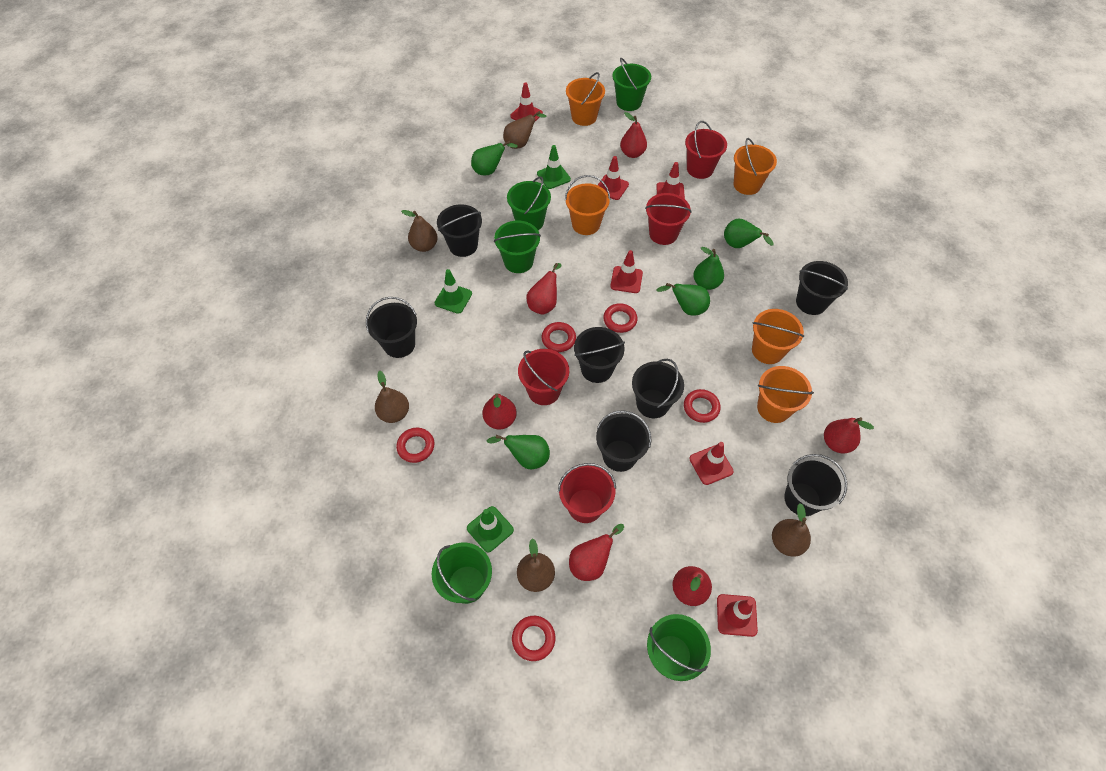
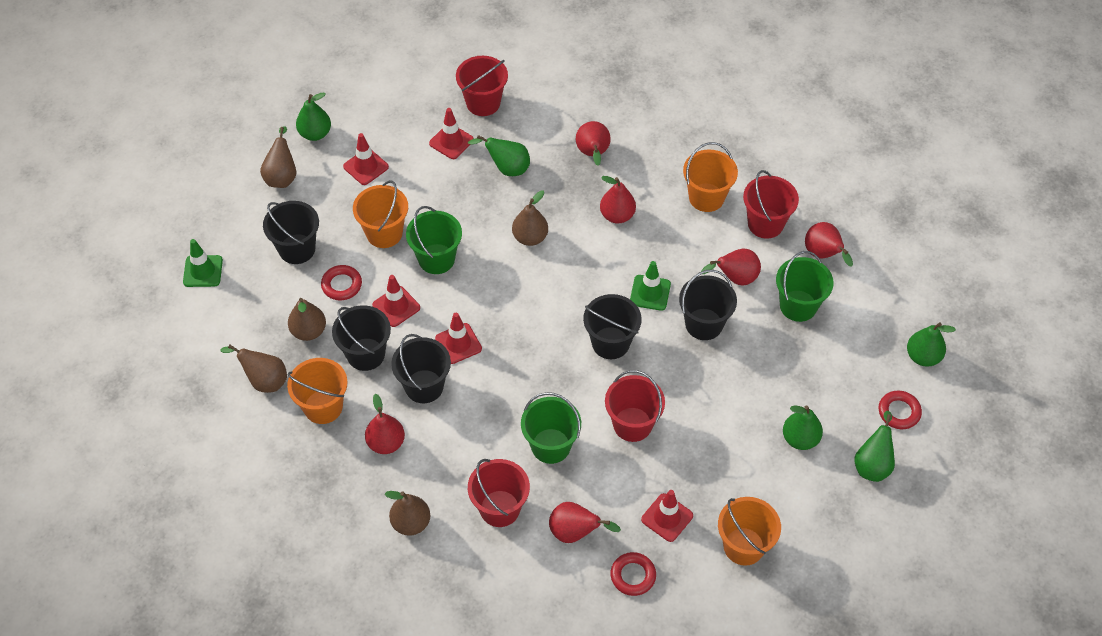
black bucket: [366,297,417,358] [437,204,482,257] [574,327,625,383] [596,411,652,472] [632,359,684,418] [784,454,847,516] [796,261,848,315] = 7 -> [263,201,319,264] [332,305,391,371] [391,334,451,403] [583,294,642,359] [679,270,737,340] = 5
green bucket: [432,543,492,604] [494,220,541,273] [507,176,551,230] [612,58,651,111] [647,614,711,681] = 5 -> [406,206,462,274] [521,392,581,464] [776,251,834,322] = 3
green traffic cone: [434,269,472,314] [467,506,514,552] [537,145,571,189] = 3 -> [183,239,223,287] [630,261,671,311] = 2
orange bucket: [565,175,610,235] [566,72,605,126] [734,138,777,195] [752,309,804,364] [757,366,814,423] = 5 -> [287,358,348,424] [353,180,408,248] [683,142,738,212] [718,497,781,566] = 4
red ring: [396,428,434,463] [512,616,555,661] [542,322,576,352] [603,303,637,333] [684,389,721,423] = 5 -> [321,265,362,300] [611,552,656,596] [878,391,922,429] = 3
red traffic cone: [510,82,543,121] [598,156,629,200] [610,250,643,293] [656,162,685,199] [689,442,733,485] [717,594,758,637] = 6 -> [343,133,389,185] [372,275,420,327] [429,108,474,159] [435,313,482,364] [641,490,693,542] = 5

